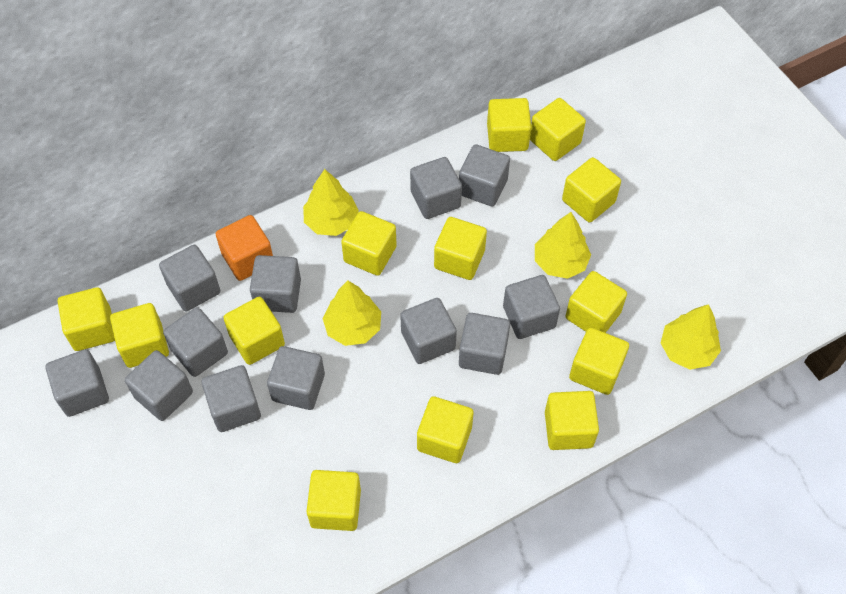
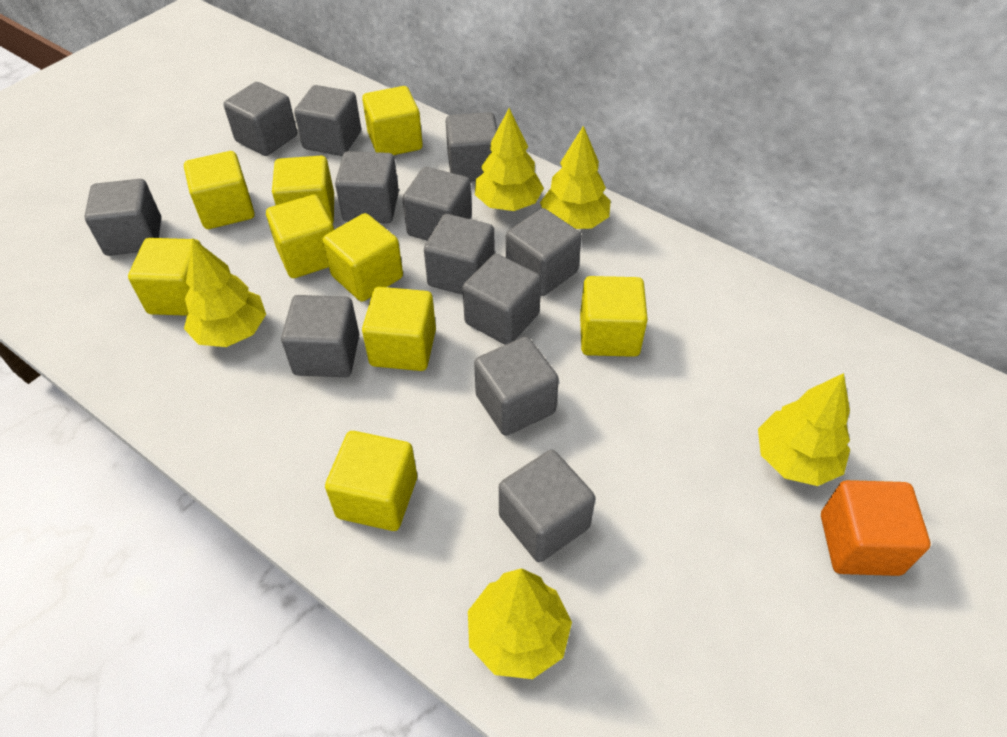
yellow cube: [58,287,115,351] [110,303,169,368] [223,297,285,365] [307,470,361,531] [341,211,397,276] [417,396,474,463] [434,217,487,280] [487,98,531,152] [530,98,586,161] [545,391,599,450] [562,157,621,223] [566,271,627,333] [569,327,629,395] = 13 -> [128,238,201,316] [184,151,255,229] [266,195,334,278] [272,156,334,224] [322,213,403,302] [325,431,417,531] [362,86,423,155] [362,287,436,371] [580,276,648,357] = 9
yellow tree: [303,169,359,236] [322,281,381,346] [535,212,591,279] [661,304,721,370] = 4 -> [184,238,266,347] [468,569,572,679] [475,108,544,211] [540,126,611,229] [758,373,850,486] = 5

